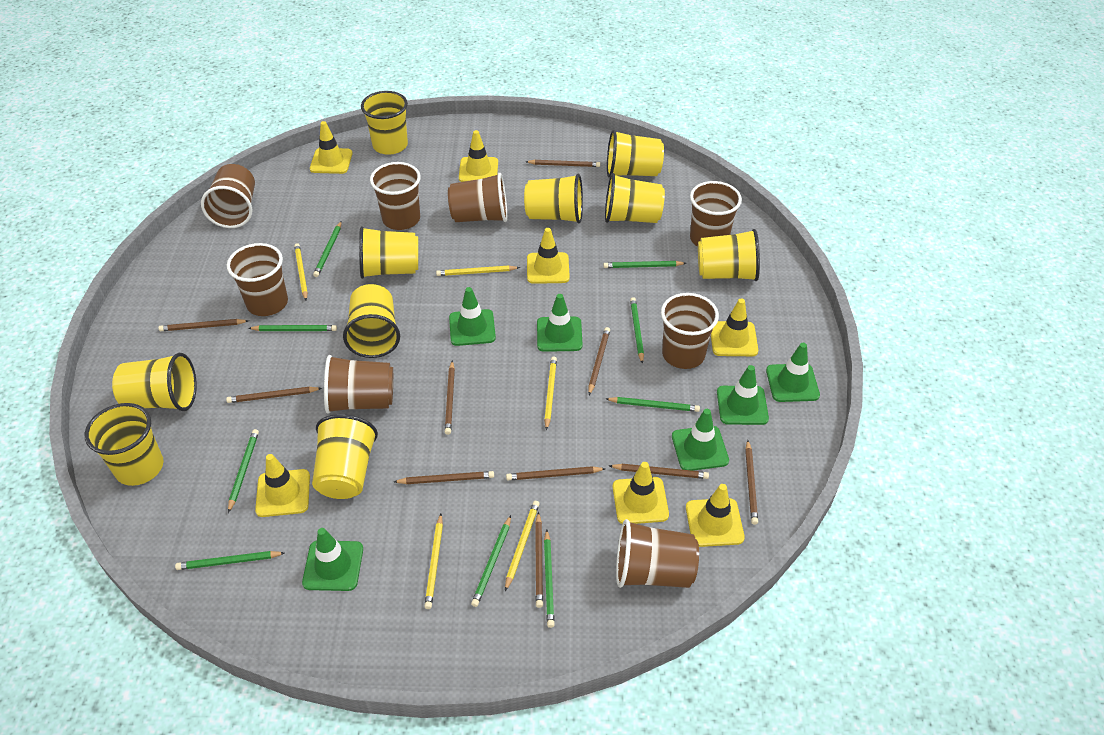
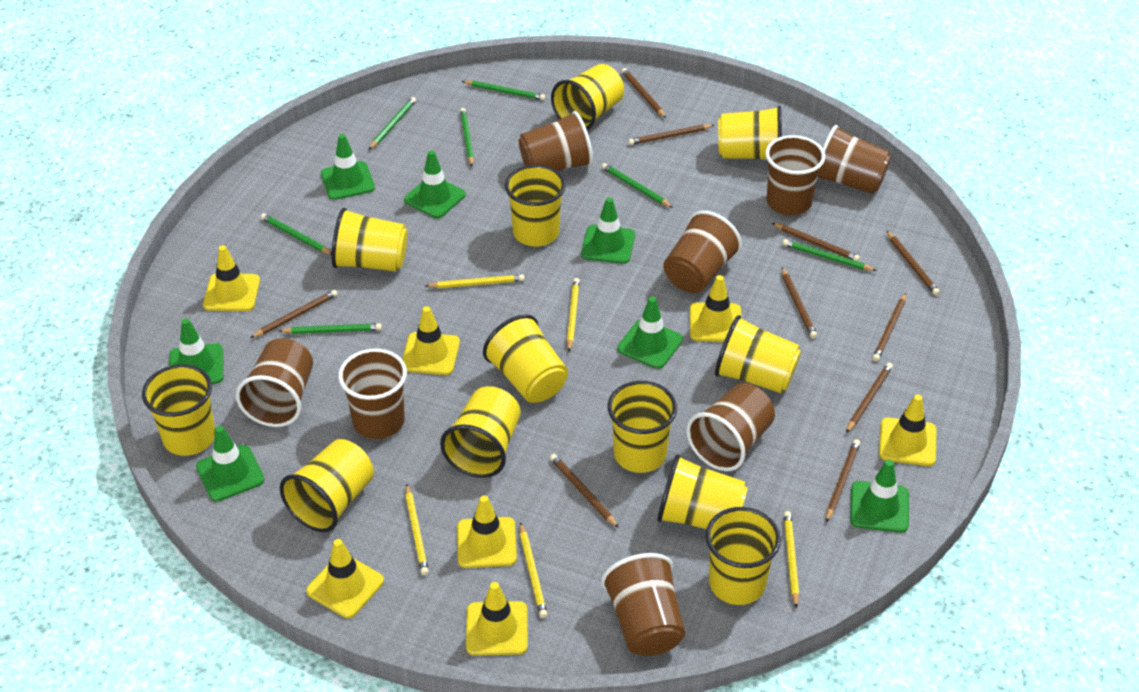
green pencil: [175,551,285,570] [228,429,259,513] [248,325,337,331] [313,222,342,277] [471,515,511,607] [544,530,555,628] [603,261,686,268] [606,397,700,412] [630,297,644,364] = 9 -> [261,213,332,255] [279,323,382,334] [369,97,416,150] [460,108,474,166] [462,81,545,100] [602,163,673,208] [782,239,877,271] = 7
green traffic cone: [302,528,363,591] [449,287,496,346] [537,294,583,352] [672,409,729,471] [717,365,769,425] [766,343,820,402] = 6 -> [169,319,224,384] [196,426,265,502] [321,134,375,200] [404,150,466,218] [581,197,635,264] [617,297,683,369] [850,460,909,533] = 7
yellow cup: [85,403,164,486] [112,353,197,411] [312,414,378,499] [343,284,400,358] [359,226,418,279] [361,91,408,155] [524,174,583,224] [605,173,665,223] [607,130,664,178] [698,229,760,281] = 10 -> [142,364,215,456] [280,439,374,532] [332,208,408,272] [440,386,521,478] [483,314,568,403] [505,165,566,246] [551,64,624,130] [608,381,677,473] [657,454,748,529] [706,507,781,605] [715,315,801,393] [718,106,782,160] = 12

